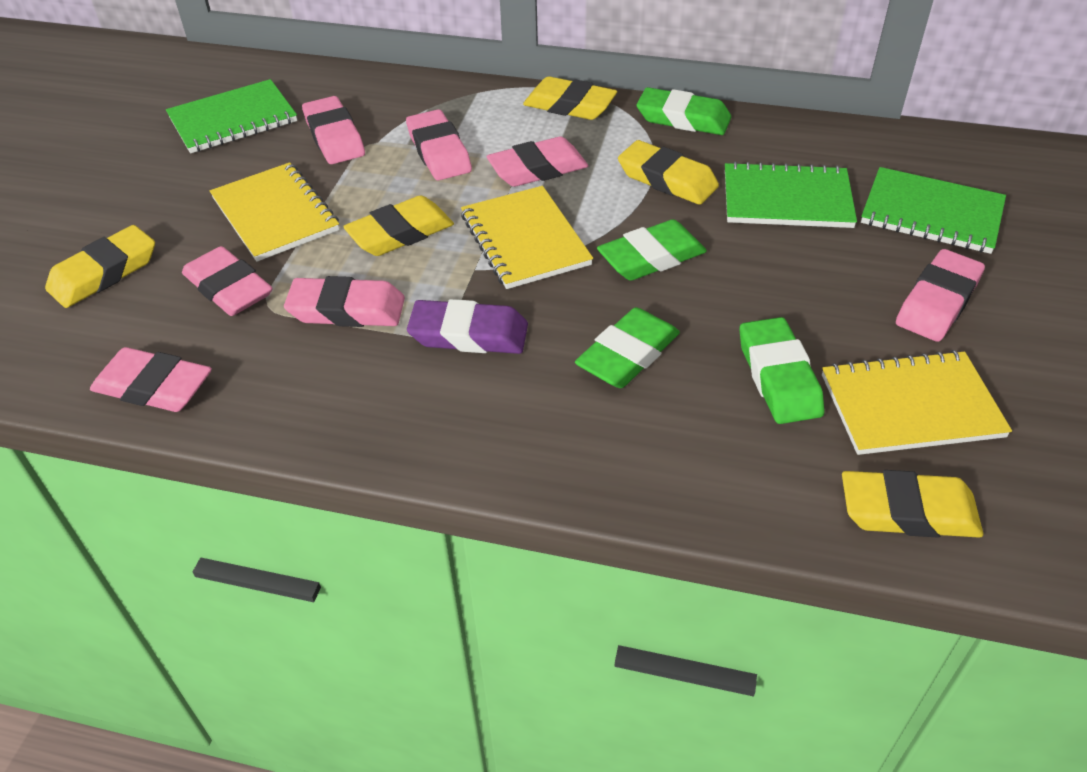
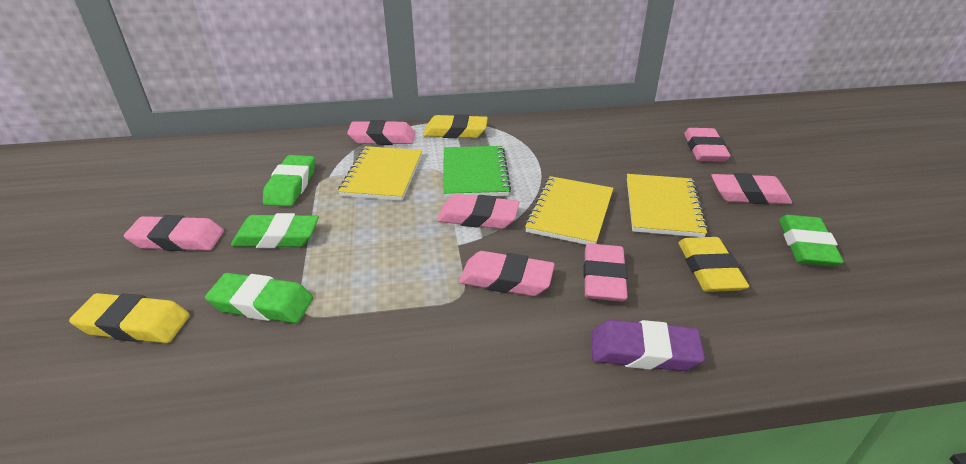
green notebook: [166,79,297,153] [725,161,857,228] [861,167,1006,254] = 3 -> [443,146,511,198] = 1
yellow eraser: [45,225,155,308] [343,195,454,256] [523,76,617,120] [618,140,719,205] [842,470,984,538] = 5 -> [69,293,190,343] [423,114,488,138] [678,237,749,292] = 3

